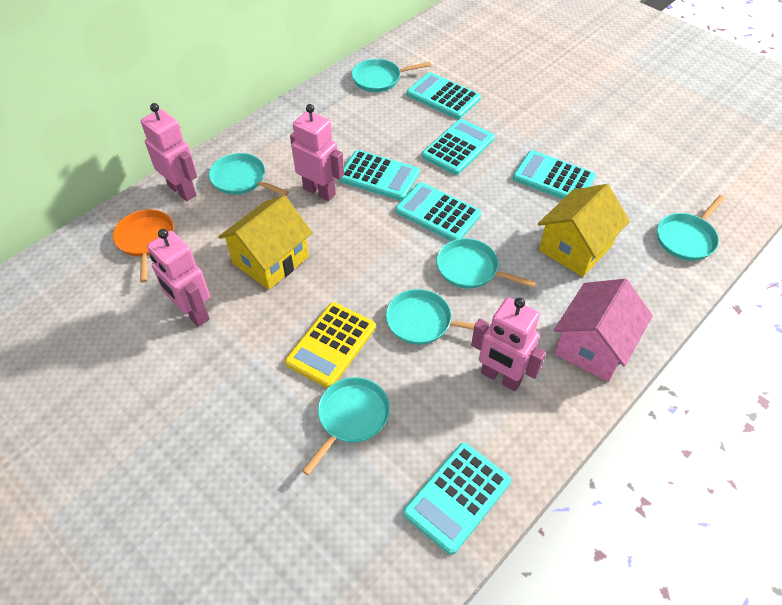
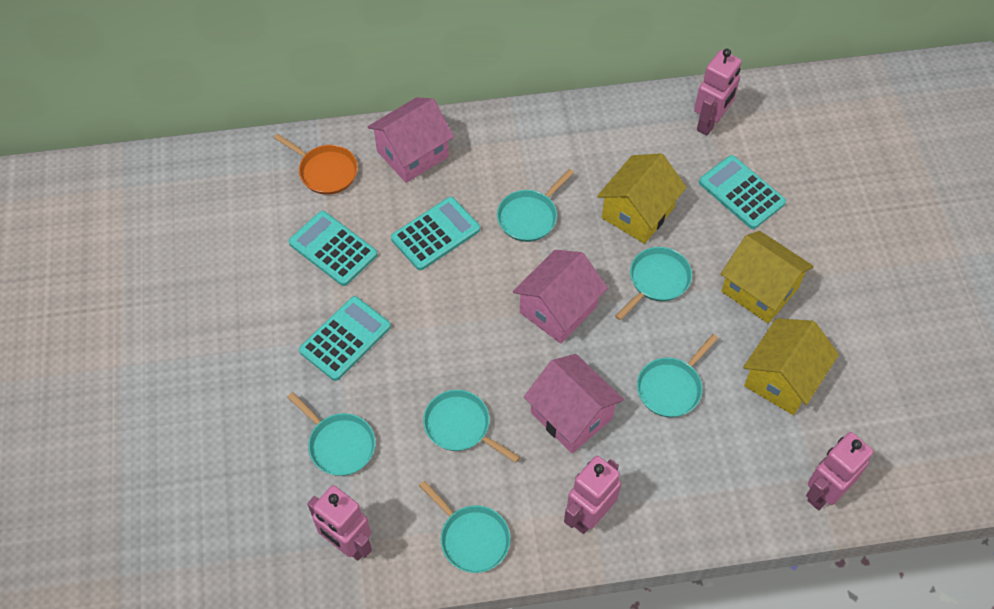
pink house: [554,279,653,382] = 1 -> [367,97,454,183] [513,250,608,344] [524,354,624,453] = 3
turquoise calculator: [339,150,420,201] [395,182,481,241] [403,443,511,555] [407,72,481,119] [422,119,495,175] [513,150,596,199] = 6 -> [289,211,377,286] [299,296,391,381] [391,197,480,270] [699,155,786,229] = 4
yellow calculator: [285,302,376,388] = 1 -> none = 0
yellow house: [218,195,313,290] [538,184,630,277] = 2 -> [597,153,687,244] [721,231,814,323] [743,318,839,415] = 3

